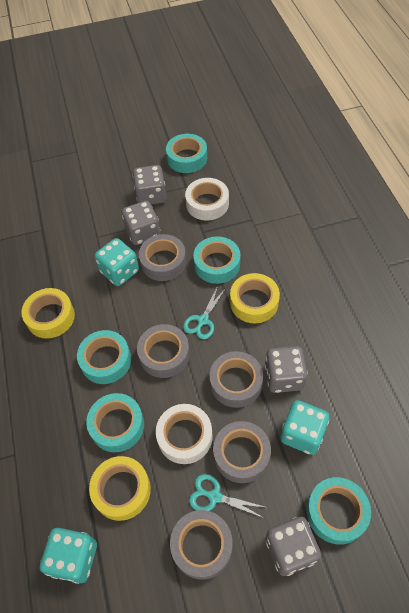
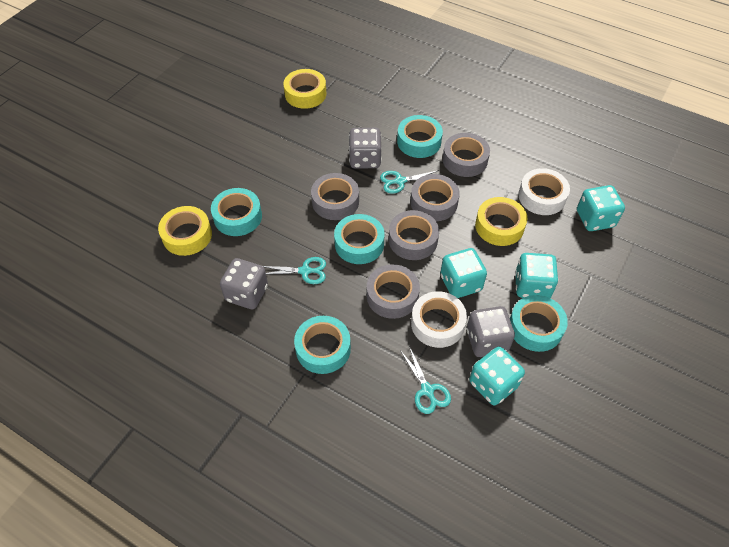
grey dice: [122,201,160,245] [133,165,166,205] [265,346,308,393] [266,517,321,576] = 4 -> [220,258,268,309] [349,128,382,169] [467,306,515,357] = 3
turquoise dice: [40,528,97,584] [94,238,139,286] [281,400,329,455] = 3 -> [440,248,487,298] [469,347,525,405] [515,253,558,298] [577,185,625,231] = 4
turquoise scissors: [183,286,226,339] [189,474,268,518] = 2 -> [263,257,326,284] [380,170,439,194] [400,346,451,414] = 3

